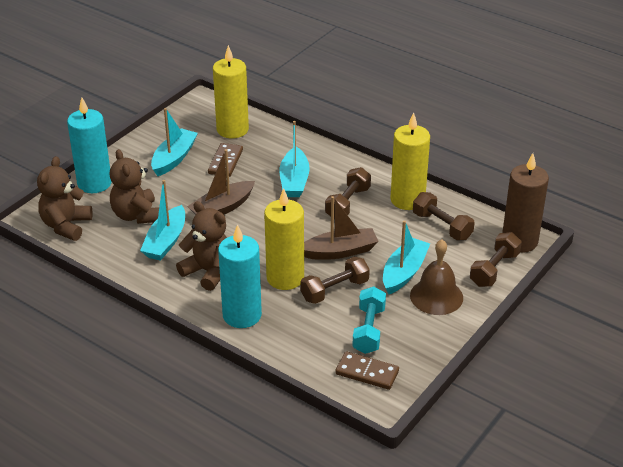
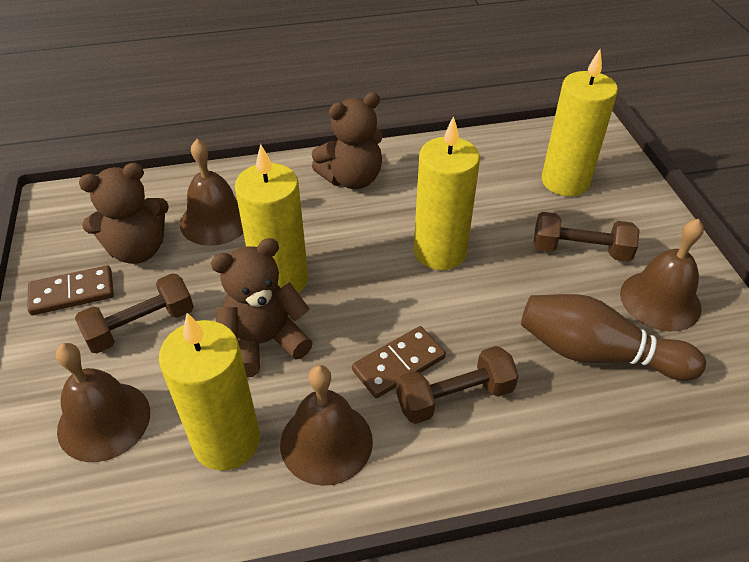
brown bell: [410,239,463,315] = 1 -> [56,343,150,462] [180,139,243,246] [280,365,373,486] [620,219,704,332] = 4
brown boat: [187,149,255,215] [304,196,379,260] = 2 -> none = 0
brown bowling pin: none = 0 -> [521,294,706,381] = 1
brown candle: [502,153,549,253] = 1 -> none = 0
brown dumbbell: [300,257,370,304] [325,167,371,220] [413,192,475,240] [470,232,522,287] = 4 -> [75,273,194,353] [396,346,519,424] [534,212,640,262] = 3
turquoise boat: [140,180,185,261] [151,108,198,176] [279,121,310,197] [383,220,430,294] = 4 -> none = 0
turquoise candle: [67,97,112,193] [218,224,262,328] = 2 -> none = 0
turquoise dumbbell: [352,287,386,354] = 1 -> none = 0
yellow candle: [213,45,249,139] [264,188,304,290] [390,113,430,210] = 3 -> [159,313,260,471] [235,144,308,293] [414,116,480,270] [542,49,618,196] = 4

